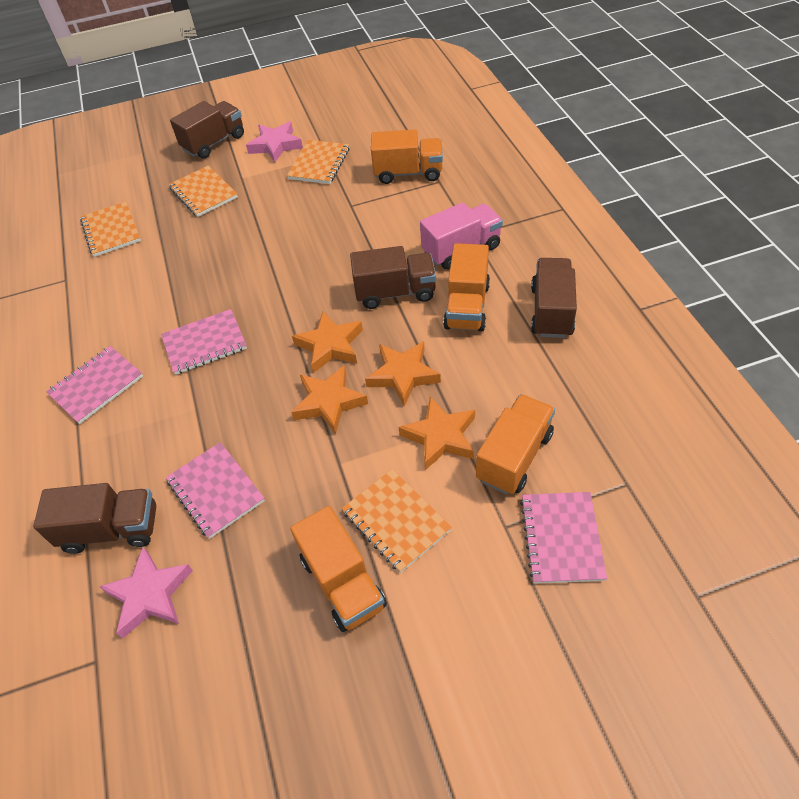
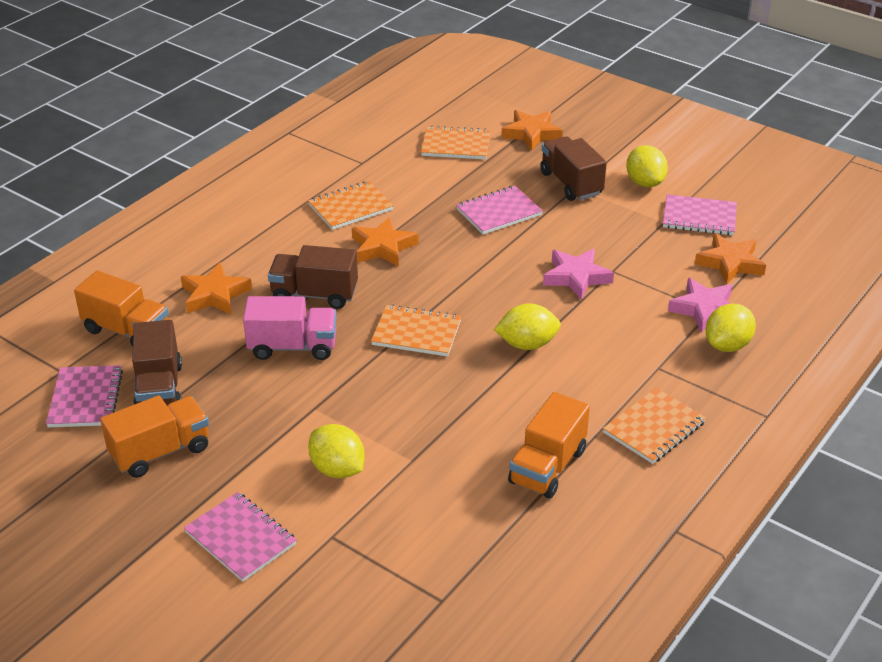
brown truck: [33,483,156,554] [170,101,244,159] [350,246,436,309] [531,258,577,338] = 4 -> [132,320,182,405] [268,245,358,309] [540,137,607,201] = 3
orange truck: [290,506,387,632] [371,129,443,184] [443,243,490,332] [476,394,555,495] = 4 -> [74,271,169,347] [100,395,209,478] [508,392,590,499] = 3
yellow lemon: none = 0 -> [308,424,365,479] [494,303,561,350] [626,145,668,187] [705,304,756,352] = 4

